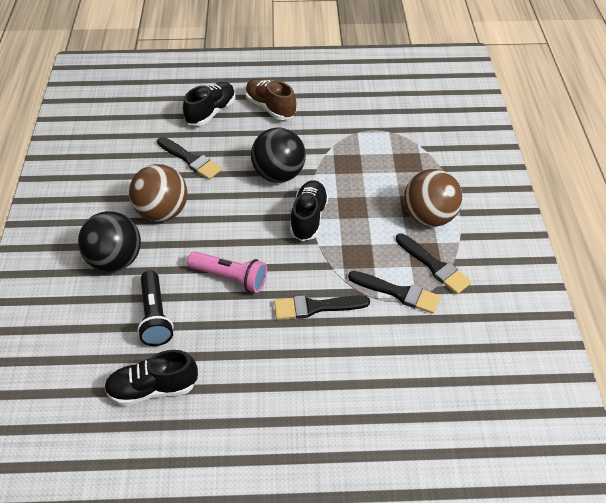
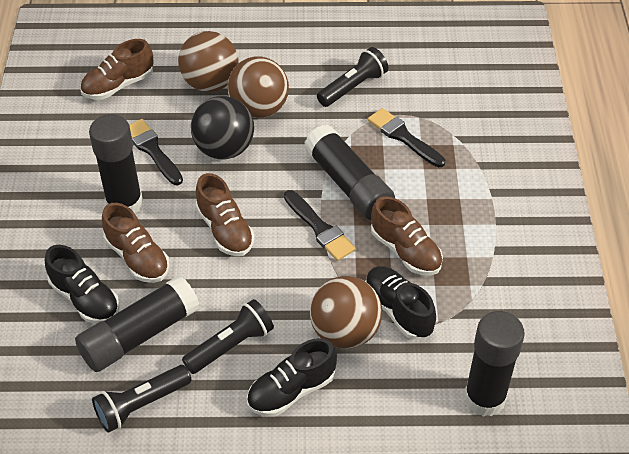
black ball: [78,211,141,272] [251,127,306,183] = 2 -> [191,96,254,160] = 1
black brush: [157,137,222,180] [274,295,370,320] [348,271,441,314] [396,233,472,294] = 4 -> [129,119,183,185] [284,190,356,261] [368,108,445,167] = 3
black flashlight: [137,271,174,346] = 1 -> [92,365,191,433] [182,299,274,374] [317,47,388,107] = 3
black glue stick: none = 0 -> [75,275,200,372] [89,114,143,213] [304,124,395,220] [464,311,525,417] = 4
brown ball: [129,164,188,222] [404,169,463,227] = 2 -> [178,31,239,92] [227,56,289,118] [310,276,382,349] = 3
brown shoe: [245,78,296,120] = 1 -> [80,39,154,100] [102,203,169,283] [196,173,255,256] [371,196,443,276] = 4
pink flashlight: [187,251,267,293] = 1 -> none = 0

